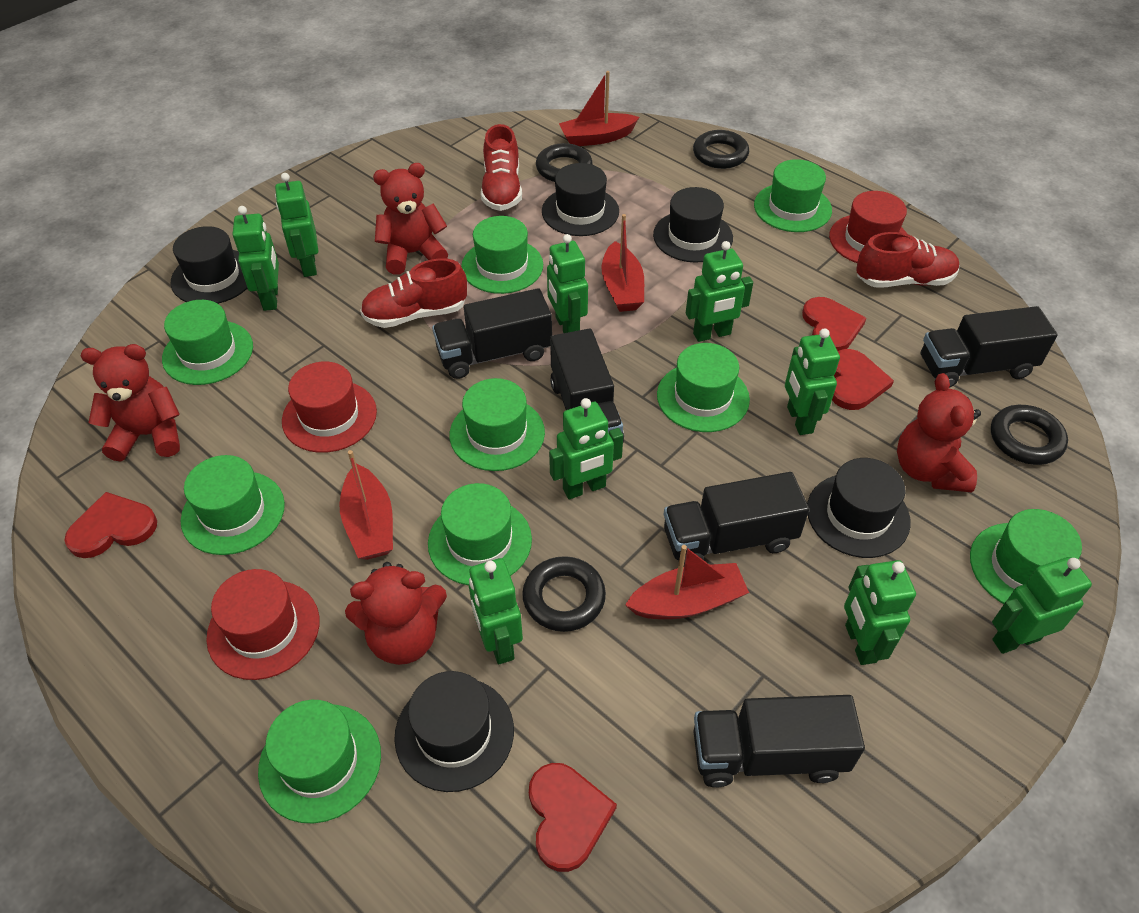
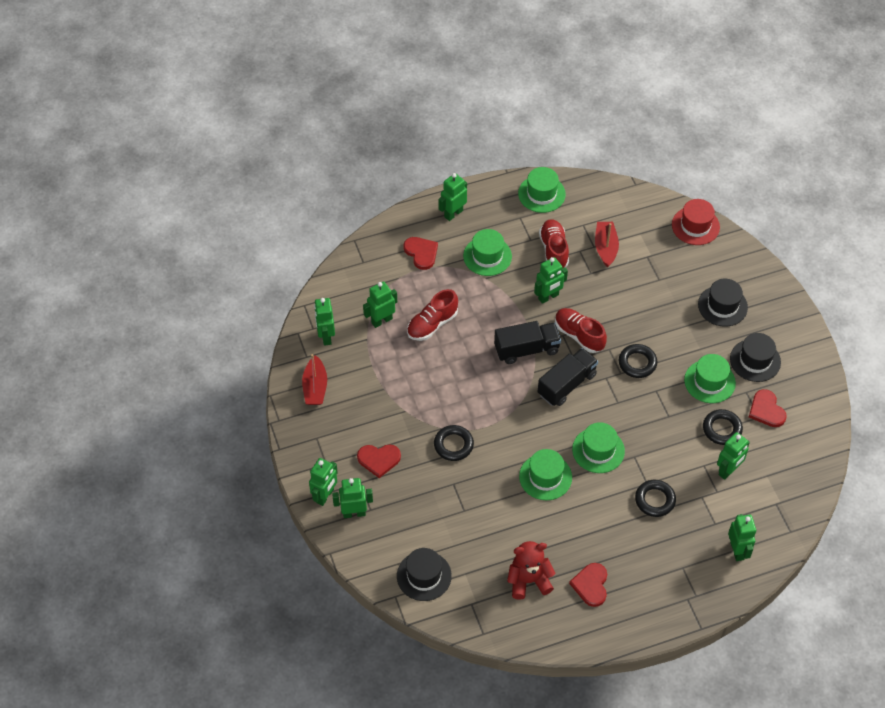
black hat: [171,226,247,304] [394,671,514,792] [542,163,619,236] [653,187,733,263] [807,458,911,558] = 5 -> [397,548,452,601] [698,279,748,327] [730,333,781,382] = 3
black truck: [432,288,552,379] [550,329,624,443] [664,472,809,565] [693,695,865,787] [921,306,1058,388] = 5 -> [494,321,561,364] [538,348,598,406] = 2
green hat: [162,300,253,385] [181,455,285,555] [258,700,381,823] [428,483,532,585] [450,378,545,471] [461,216,543,294] [657,343,750,432] [754,159,832,232] [970,509,1082,604] = 9 -> [463,229,512,276] [518,167,566,213] [519,449,572,500] [572,422,625,473] [684,354,736,403] = 5
green robot: [233,206,279,311] [275,173,318,277] [469,558,523,665] [547,234,588,333] [549,398,623,499] [686,241,753,342] [785,328,840,435] [844,560,916,665] [992,557,1092,654] = 9 -> [309,458,338,506] [314,298,335,346] [332,478,373,518] [363,281,397,328] [439,173,467,221] [534,257,568,304] [717,432,750,480] [728,514,756,561] = 8
red boat: [339,450,393,560] [559,71,639,146] [601,214,644,312] [625,545,749,619] = 4 -> [302,354,327,405] [595,222,619,268] = 2
red hat: [206,569,319,680] [282,361,377,453] [829,191,907,263] = 3 -> [672,199,720,245] = 1
red teddy bear: [81,344,180,461] [345,562,447,665] [373,163,448,275] [897,373,981,492] = 4 -> [507,541,556,600] = 1

